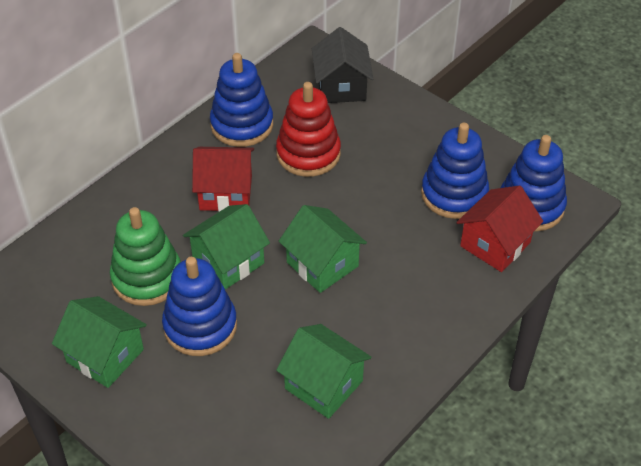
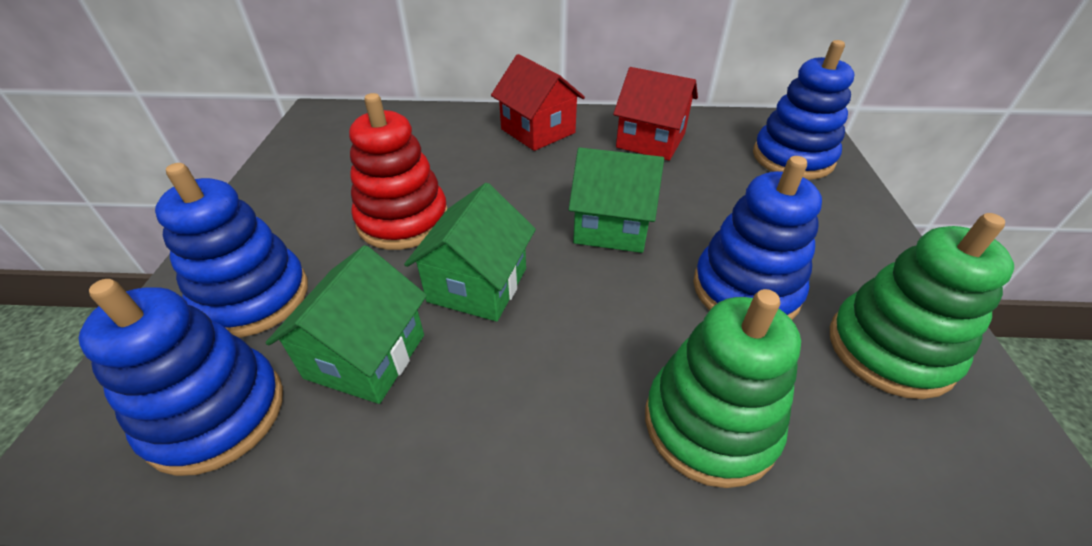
black house: [312,27,373,103] = 1 -> none = 0
green house: [52,296,147,388] [183,204,270,290] [276,324,372,419] [279,205,367,293] = 4 -> [266,245,427,404] [404,183,536,322] [568,148,664,253] = 3
green stacking toy: [110,207,181,306] = 1 -> [645,289,801,488] [830,213,1014,399] = 2

